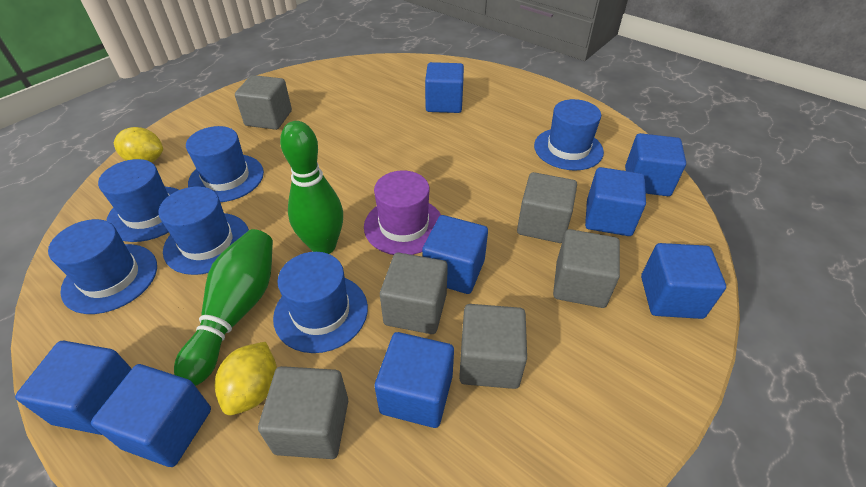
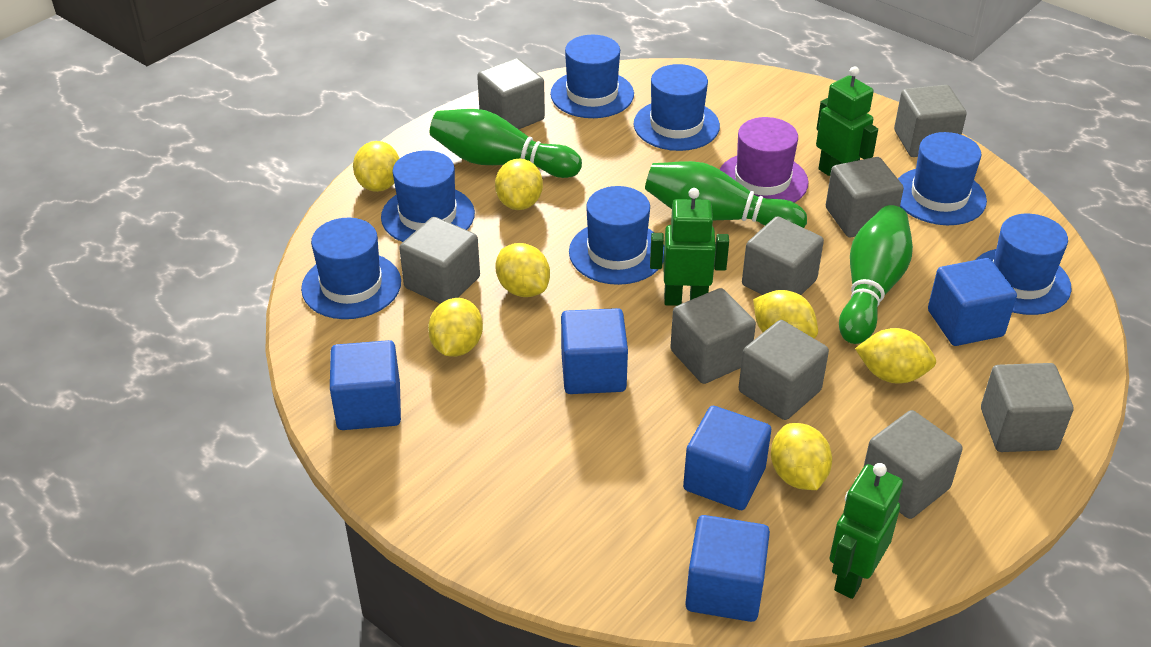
blue cube: [15,341,132,435] [91,364,211,467] [375,332,454,428] [422,215,488,294] [425,62,464,113] [585,167,646,236] [625,133,686,196] [641,243,726,319] = 8 -> [330,340,401,430] [561,308,628,394] [683,406,771,510] [685,515,770,622] [928,258,1017,346] = 5
blue hat: [48,219,157,314] [98,159,179,242] [158,186,249,275] [186,126,264,202] [273,252,368,353] [534,99,604,170] = 6 -> [301,218,401,319] [381,151,475,242] [550,35,634,118] [569,186,664,285] [634,64,720,151] [898,132,987,225] [976,214,1072,315] = 7
green bowling pin: [174,229,273,386] [280,121,343,254] = 2 -> [430,109,582,178] [645,161,807,228] [839,205,913,344] = 3
green robot: none = 0 -> [650,188,729,306] [816,66,878,176] [829,463,903,599] = 3
grey cube: [235,75,292,130] [258,366,348,459] [380,253,448,334] [459,304,527,389] [517,172,577,243] [553,229,620,308] = 6 -> [399,217,480,304] [477,58,545,129] [670,288,756,384] [738,320,829,420] [742,216,824,295] [826,157,904,237] [864,410,963,519] [894,85,967,157] [981,363,1073,452] = 9
yellow lemon: [114,127,163,162] [215,342,277,415] = 2 -> [353,141,400,192] [428,298,483,357] [495,159,543,210] [495,243,550,297] [753,290,818,338] [771,423,832,490] [855,328,936,384] = 7

